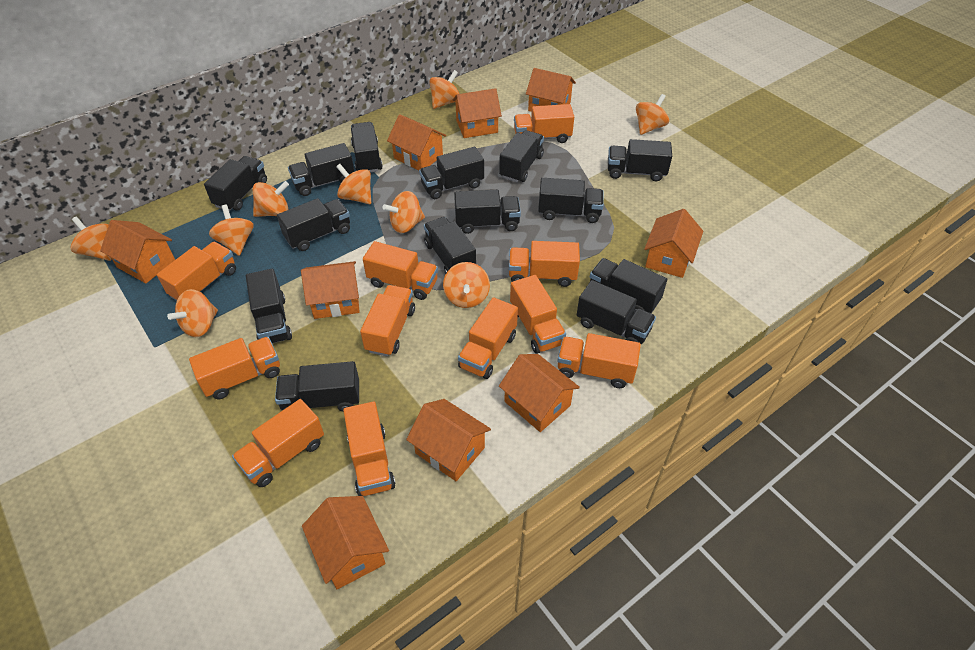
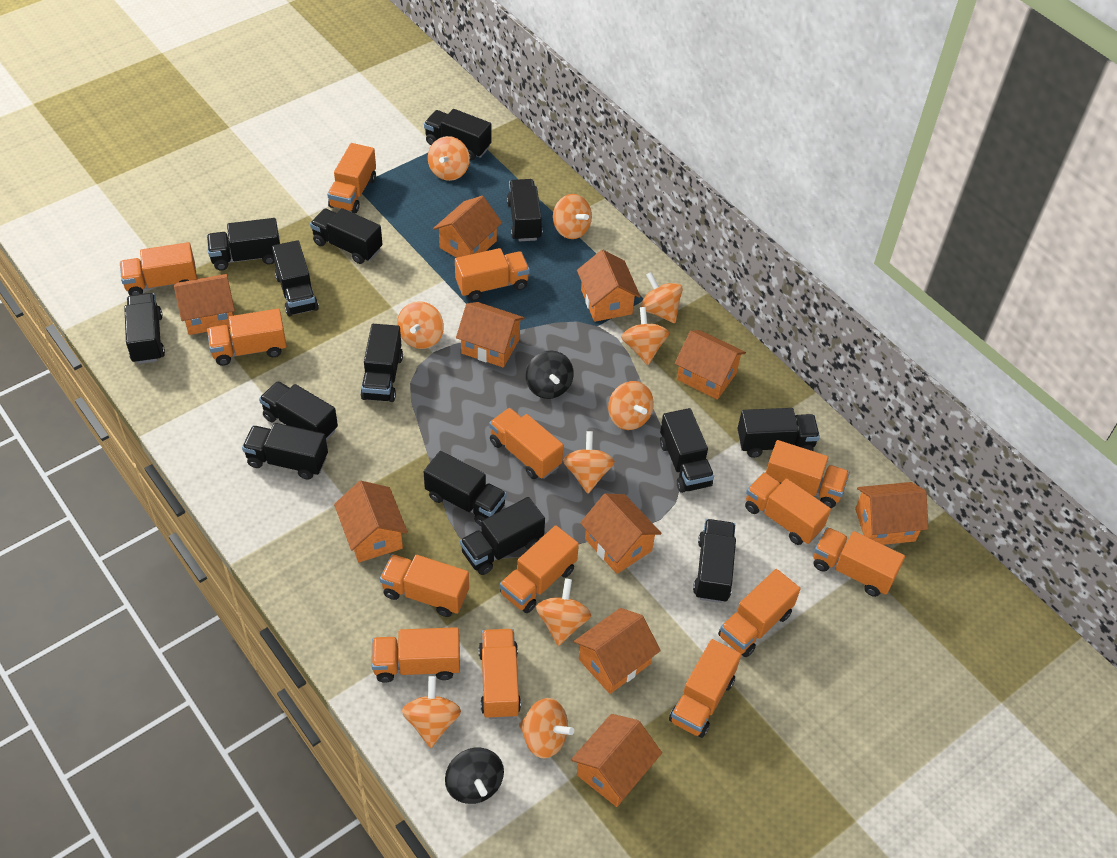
black spinning top: none = 0 -> [445,747,504,804] [526,350,574,399] = 2
orange house: [100,220,175,283] [301,261,360,319] [302,496,389,589] [387,114,446,170] [406,399,491,481] [453,88,502,138] [499,354,580,432] [526,68,576,112] [644,209,703,278] = 9 -> [174,274,235,335] [334,481,408,562] [433,196,502,258] [456,302,525,368] [571,714,662,807] [574,608,661,694] [577,250,640,322] [580,494,662,574] [675,330,746,400] [855,482,928,545] = 10
orange spinning top: [70,216,111,261] [167,289,218,337] [209,205,254,256] [253,181,289,217] [336,164,371,204] [383,191,425,233] [429,70,460,109] [443,262,490,308] [636,94,669,135] = 9 -> [397,301,444,349] [402,676,461,748] [428,136,470,181] [519,698,574,758] [536,579,591,646] [553,194,592,239] [563,431,615,493] [608,381,654,430] [621,307,669,365] [640,272,683,323] = 10
orange truck: [157,242,236,301] [189,337,280,399] [232,399,324,487] [343,401,396,496] [360,285,415,357] [363,241,438,300] [458,297,518,379] [509,241,580,287] [510,275,566,354] [514,104,574,143] [558,333,641,388] = 11 -> [120,242,197,295] [207,309,287,366] [327,143,376,213] [371,627,460,683] [380,554,469,617] [455,248,530,301] [478,629,521,719] [489,408,563,479] [500,525,579,613] [669,639,741,738] [718,569,801,657] [745,472,831,545] [766,440,850,508] [814,527,905,597] = 14

